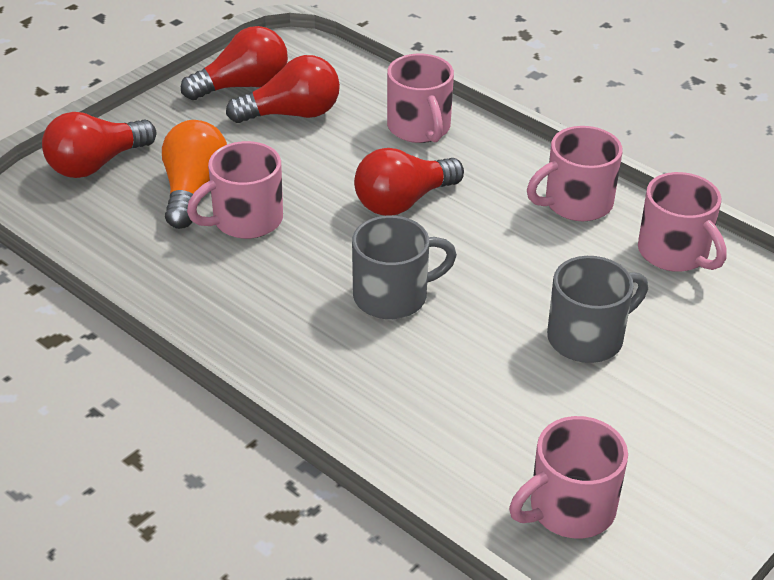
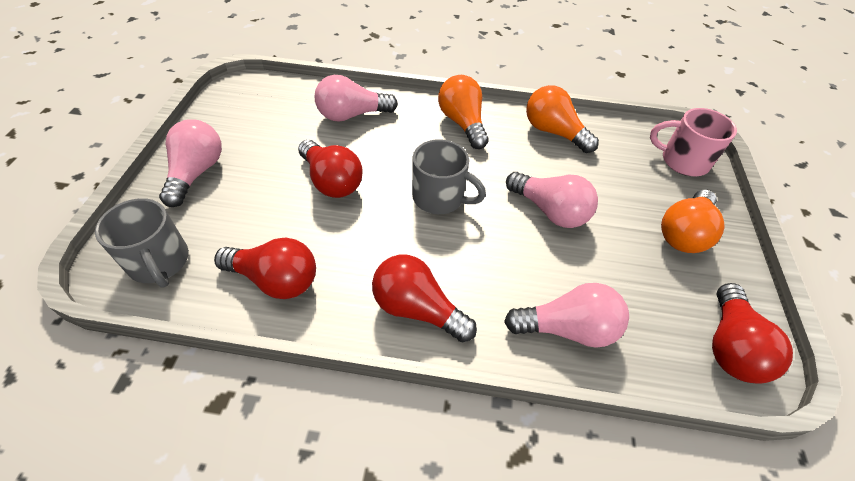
orange light bulb: [162,120,227,229] = 1 -> [438,75,489,149] [526,85,599,153] [661,190,724,253] = 3
pink light bulb: none = 0 -> [159,119,222,207] [315,75,398,122] [504,283,629,348] [506,172,598,228] = 4
pink mug: [187,141,283,239] [387,53,454,143] [509,416,628,539] [527,126,623,221] [638,172,727,272] = 5 -> [650,108,737,176] = 1

